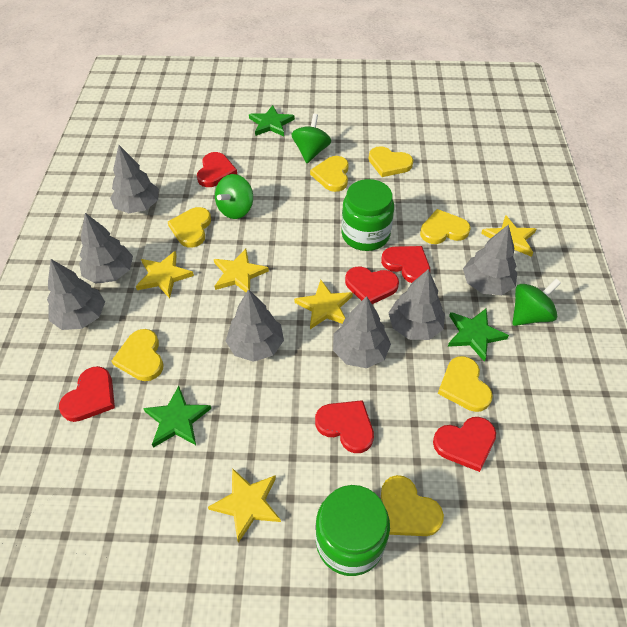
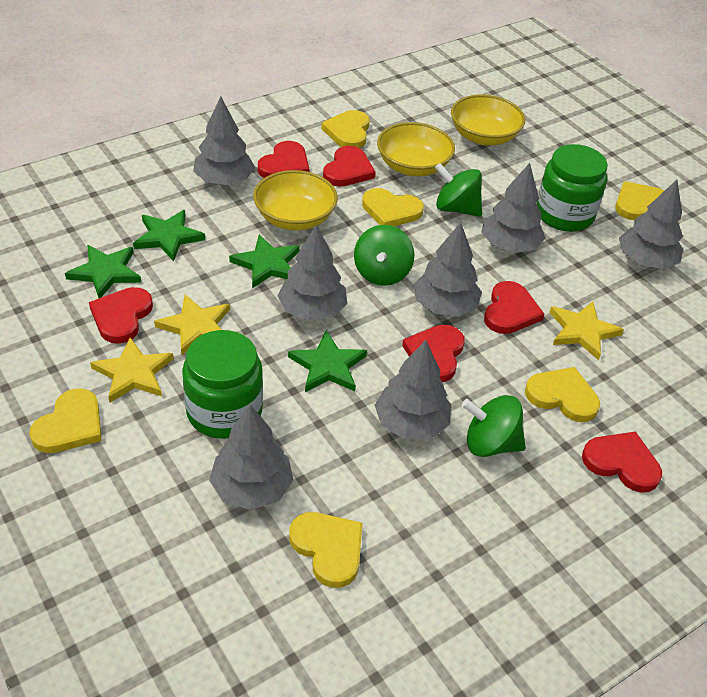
green star: [143,386,211,448] [249,105,295,136] [448,309,509,362] = 3 -> [65,245,141,298] [133,210,205,261] [229,235,300,288] [288,331,367,392] = 4
yellow bowl: none = 0 -> [253,170,338,230] [377,122,455,176] [451,94,525,145] = 3
yellow heart: [112,329,164,381] [168,207,211,248] [310,156,349,192] [369,146,413,177] [381,475,444,536] [420,209,471,244] [438,356,493,412] = 7 -> [29,388,102,453] [289,512,363,588] [321,110,370,148] [362,188,424,226] [525,367,600,422] [615,181,664,220] = 6
yellow star: [136,251,194,298] [208,468,281,543] [214,249,269,292] [294,280,353,329] [481,215,536,257] = 5 -> [90,337,173,403] [154,295,230,355] [549,301,624,360] = 3

